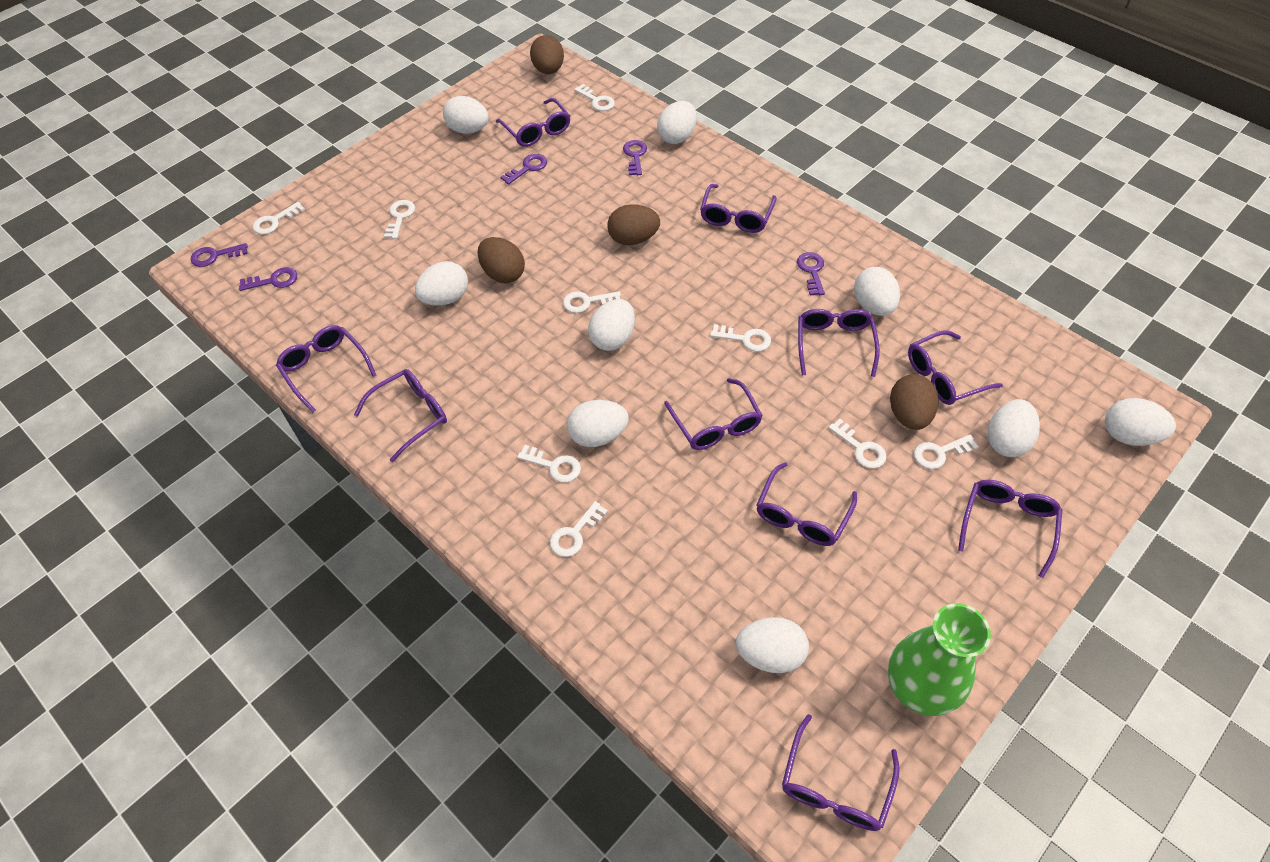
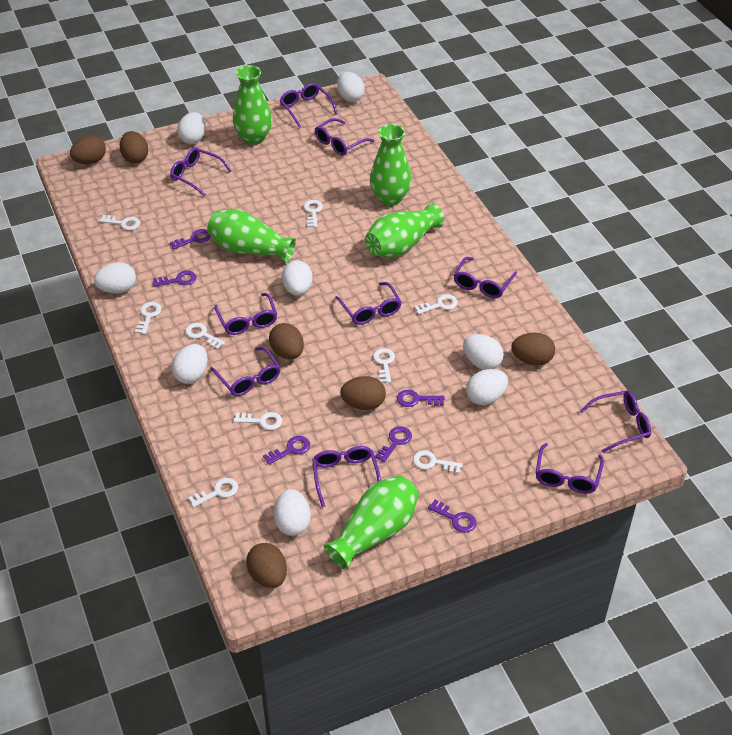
brown egg: [478,237,525,283] [530,35,564,74] [608,204,660,245] [890,374,939,430] = 4 -> [70,135,106,164] [120,131,148,163] [246,543,287,588] [269,323,304,359] [340,376,386,410] [511,333,555,366] = 6
green vase: [888,603,991,716] = 1 -> [207,209,296,263] [233,65,272,145] [324,476,419,570] [365,203,444,258] [370,124,411,206] = 5
purple key: [191,243,248,267] [239,267,297,291] [500,154,547,185] [623,140,647,175] [797,252,825,296] = 5 -> [153,271,196,287] [170,229,211,249] [263,436,310,465] [375,426,412,463] [397,390,445,407] [428,499,476,533] = 6
white egg: [415,261,468,306] [443,96,489,134] [567,400,629,447] [588,299,635,351] [657,101,696,144] [736,617,809,673] [854,267,900,316] [988,399,1040,457] [1105,398,1176,446] = 9 -> [94,262,136,293] [172,344,208,384] [177,112,206,144] [274,489,311,536] [282,260,313,296] [337,72,365,102] [463,334,504,370] [466,369,508,405] = 8

